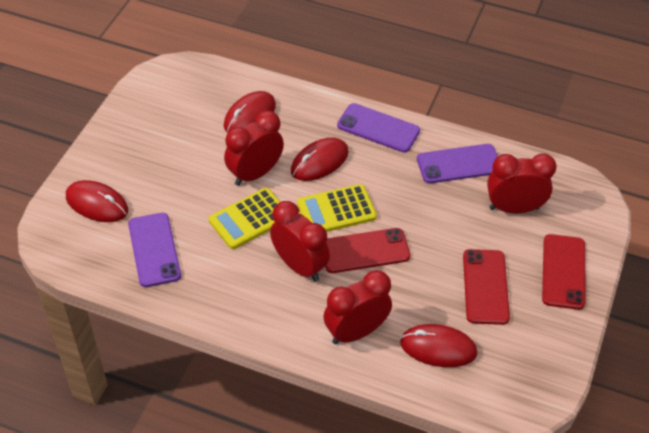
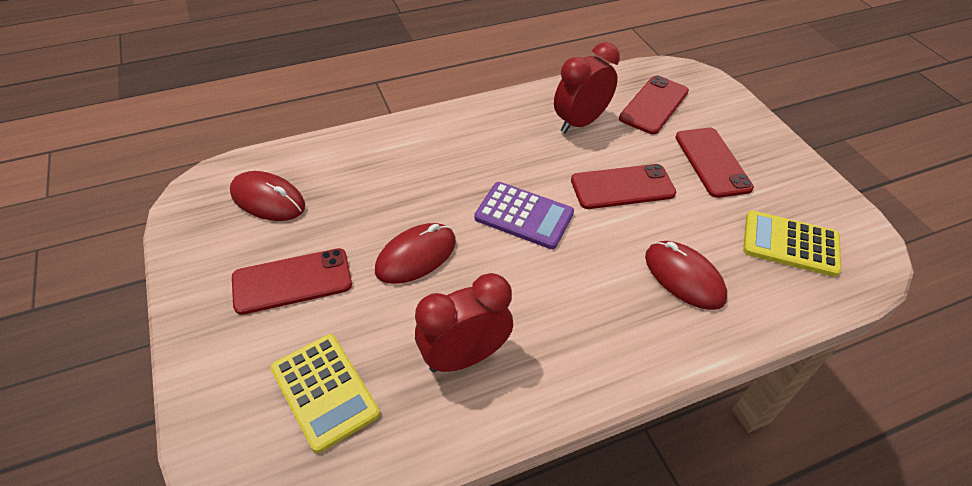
purple calculator: none = 0 -> [474,182,574,249] = 1
purple phone: [128,213,181,287] [337,103,420,153] [417,144,498,184] = 3 -> none = 0
red clock: [224,111,284,186] [270,201,330,282] [323,270,392,344] [487,154,556,214] = 4 -> [415,273,513,372] [554,42,620,133] = 2
red mouse: [66,180,128,222] [224,91,276,133] [291,138,349,181] [400,324,477,367] = 4 -> [230,171,305,221] [375,223,456,284] [645,241,727,310] = 3
red phone: [325,228,411,273] [463,249,510,325] [542,234,586,310] = 3 -> [232,248,352,315] [571,164,676,209] [619,76,689,134] [675,128,754,198] = 4

